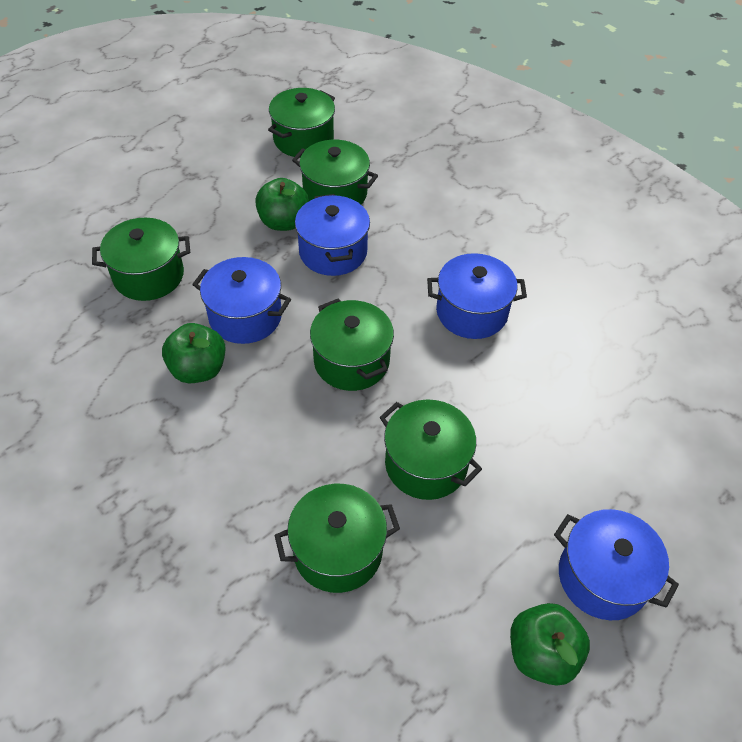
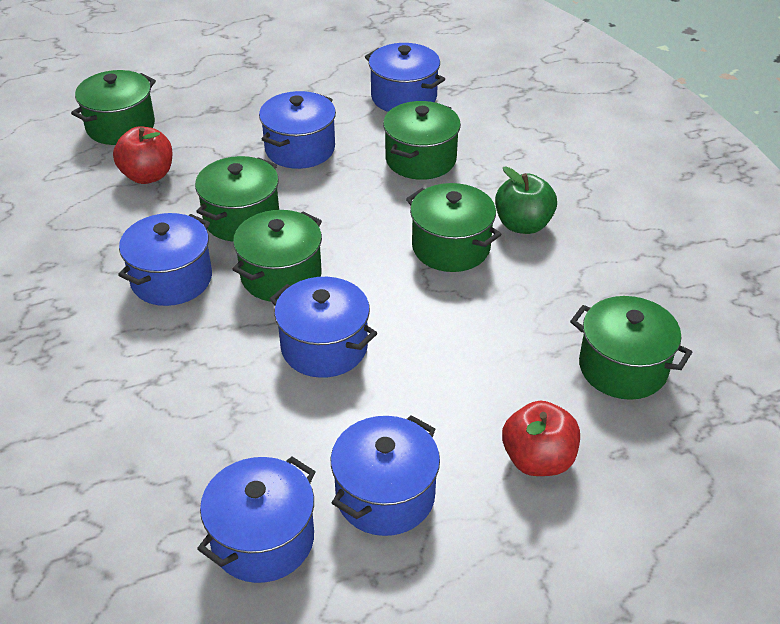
blue pot: [192,257,291,344] [295,194,370,276] [427,253,527,339] [554,509,679,620] = 4 -> [118,213,212,306] [197,457,316,583] [259,91,336,169] [270,277,377,378] [331,415,440,536] [365,43,445,112] = 6
green apple: [162,323,226,383] [255,178,309,231] [510,603,590,686] = 3 -> [495,166,557,234] = 1
red apple: none = 0 -> [113,126,172,184] [502,401,580,476] = 2

